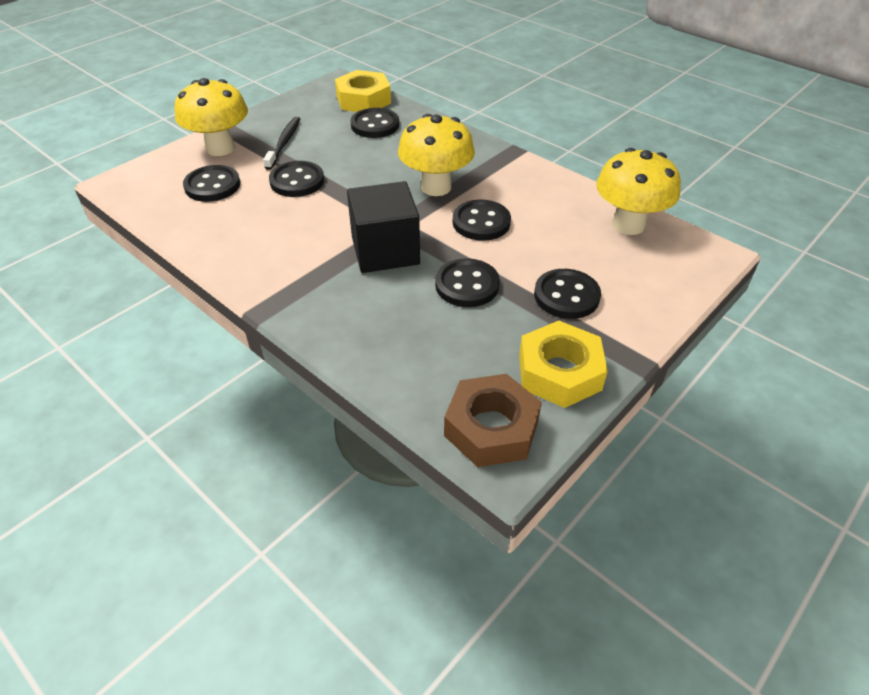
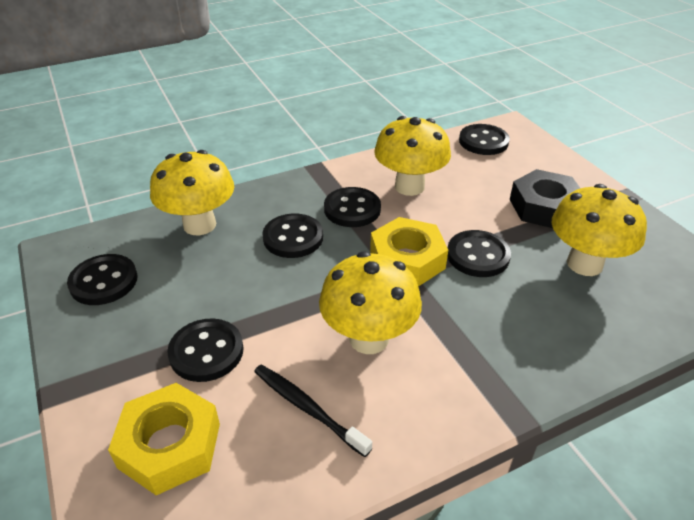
black cube: [347,181,420,273] = 1 -> none = 0
black nut: none = 0 -> [510,169,580,228] = 1
brown nut: [444,374,542,467] = 1 -> none = 0
yellow mushroom: [174,78,248,156] [398,114,475,196] [596,148,681,235] = 3 -> [150,150,234,235] [319,251,422,354] [374,116,451,196] [552,184,647,276] = 4

